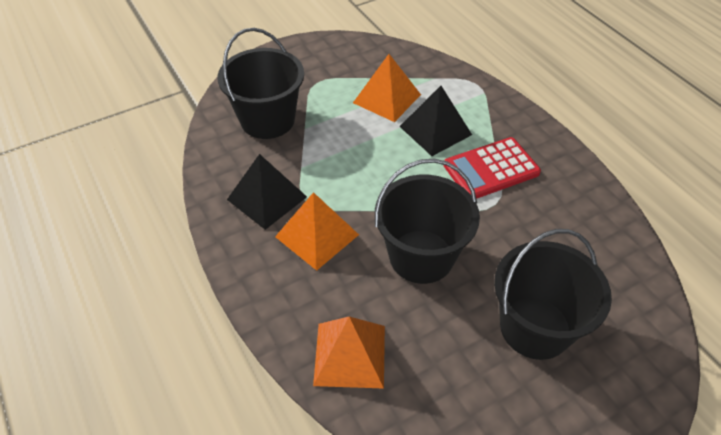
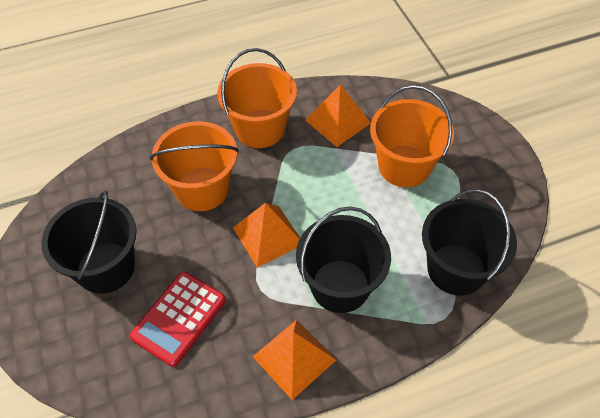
black pyramid: [227,154,307,230] [399,86,472,156] = 2 -> none = 0
orange bucket: none = 0 -> [150,121,239,211] [217,48,297,148] [370,85,454,187] = 3

